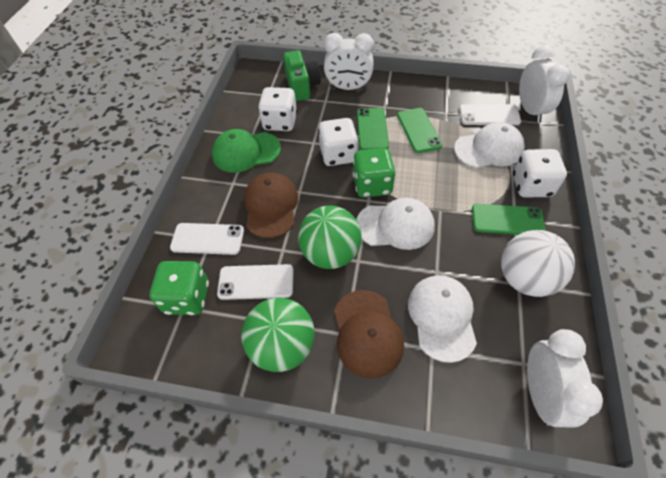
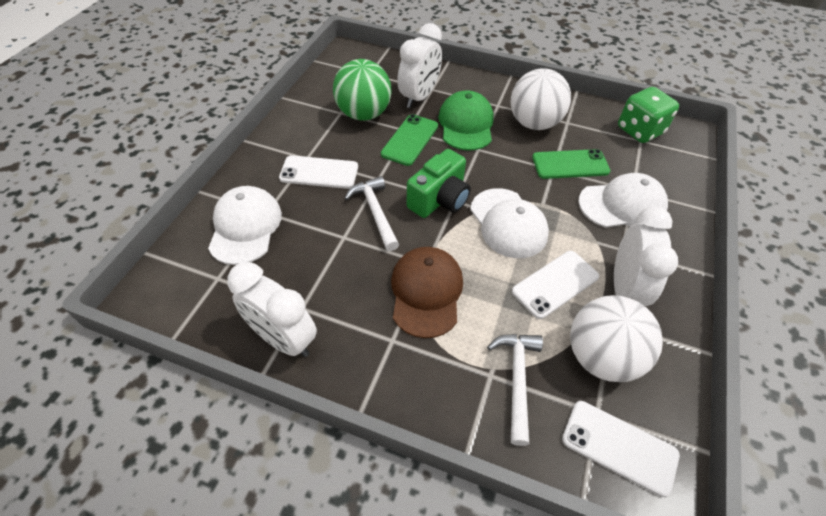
brown cap: [244,172,298,238] [334,290,404,378] = 2 -> [391,247,463,338] = 1
green ball: [241,298,315,372] [298,205,362,269] = 2 -> [333,59,392,120] = 1
green dice: [150,261,209,315] [353,148,396,198] = 2 -> [618,87,679,143] = 1
green phone: [357,108,389,150] [397,108,442,153] [472,204,546,235] = 3 -> [381,114,438,166] [532,149,610,179] = 2
white ball: [501,230,575,297] = 1 -> [511,68,571,130] [570,295,663,382] = 2
white dice: [258,87,297,131] [318,118,359,166] [513,149,567,198] = 3 -> none = 0
white hammer: none = 0 -> [344,176,399,251] [487,334,543,446] = 2

